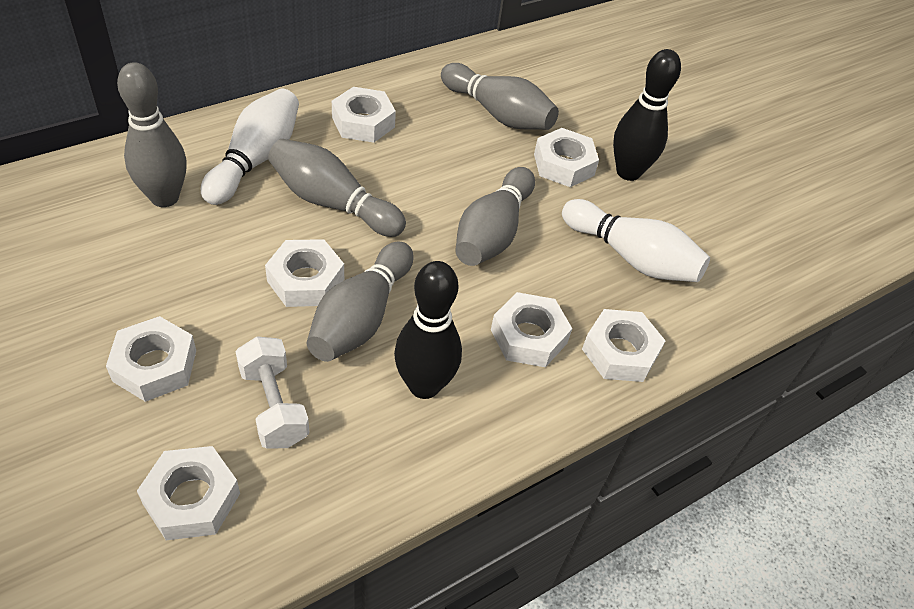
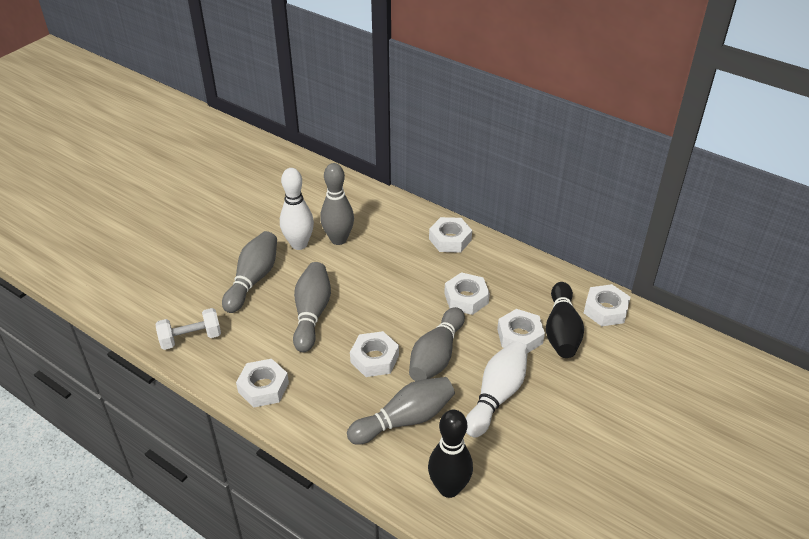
white nut: [106,316,196,402] [137,446,240,540] [265,239,344,307] [332,87,396,143] [491,292,572,367] [534,128,599,187] [582,309,666,382] = 7 -> [236,359,289,408] [350,331,399,377] [429,217,472,253] [444,272,490,315] [497,309,545,353] [584,284,630,326] = 6

